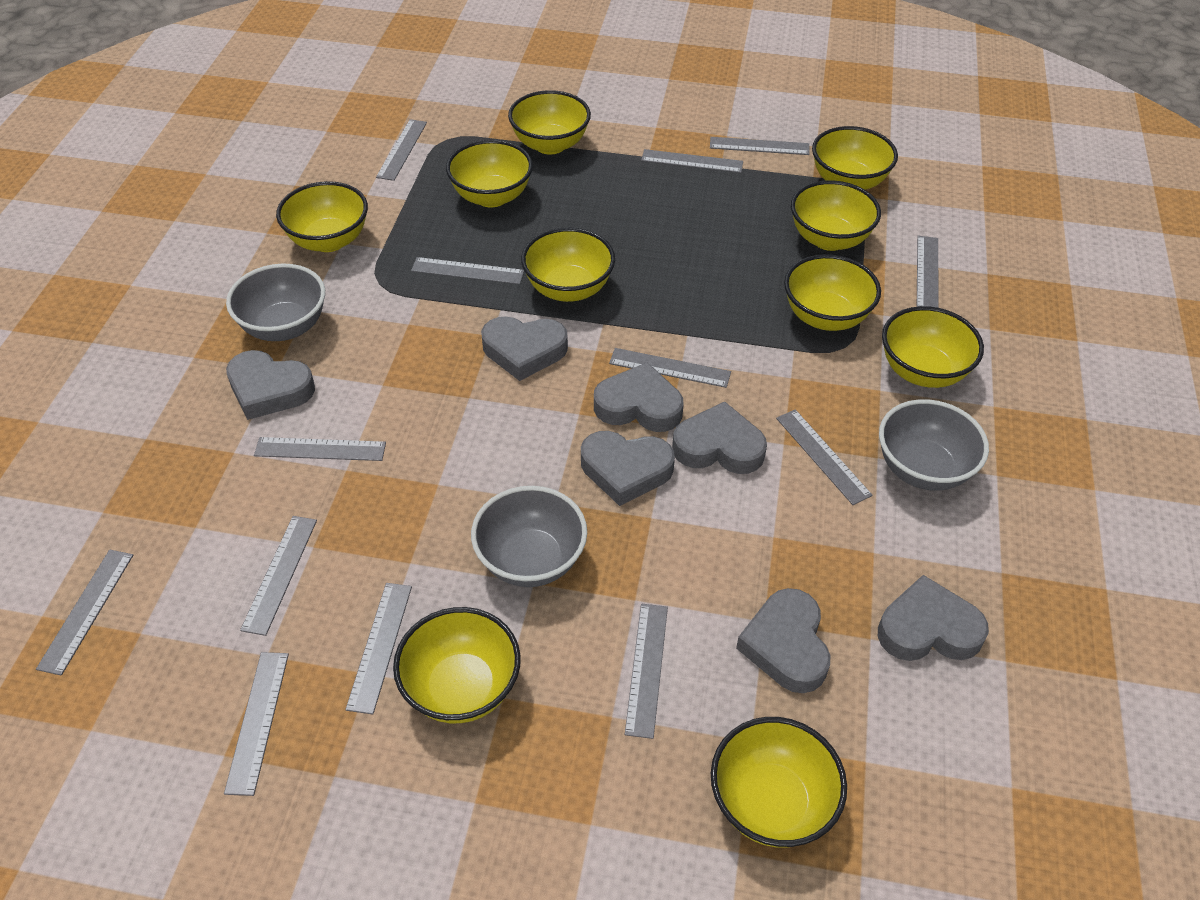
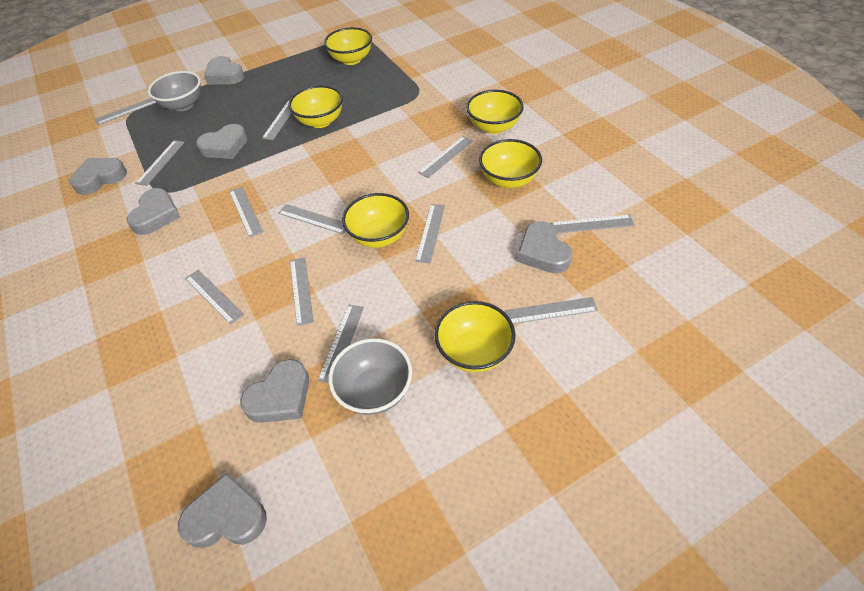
grey bowl: [226,264,325,341] [471,486,587,587] [879,399,989,491] = 3 -> [148,71,201,111] [329,338,412,415] = 2
grey ruler: [36,550,133,676] [224,652,289,796] [240,516,317,636] [254,437,386,461] [345,583,412,715] [376,119,427,181] [411,257,524,285] [609,348,731,388] [625,604,668,739] [641,149,743,173] [710,137,810,155] [776,409,873,505] [917,236,939,308] = 13 -> [95,98,156,125] [135,140,185,186] [185,270,244,325] [229,187,263,238] [262,100,292,140] [278,204,346,234] [290,257,314,326] [317,304,364,383] [415,204,445,263] [418,136,473,178] [505,297,598,324] [551,215,635,233] = 12
yellow bowl: [276,181,368,252] [393,607,521,723] [446,140,533,207] [508,90,591,154] [521,228,615,302] [711,717,847,847] [784,254,881,331] [791,180,881,251] [812,126,898,190] [882,306,984,388] = 10 -> [288,85,343,128] [324,27,372,65] [342,193,409,248] [434,301,516,372] [466,90,524,134] [479,139,542,188] = 6

